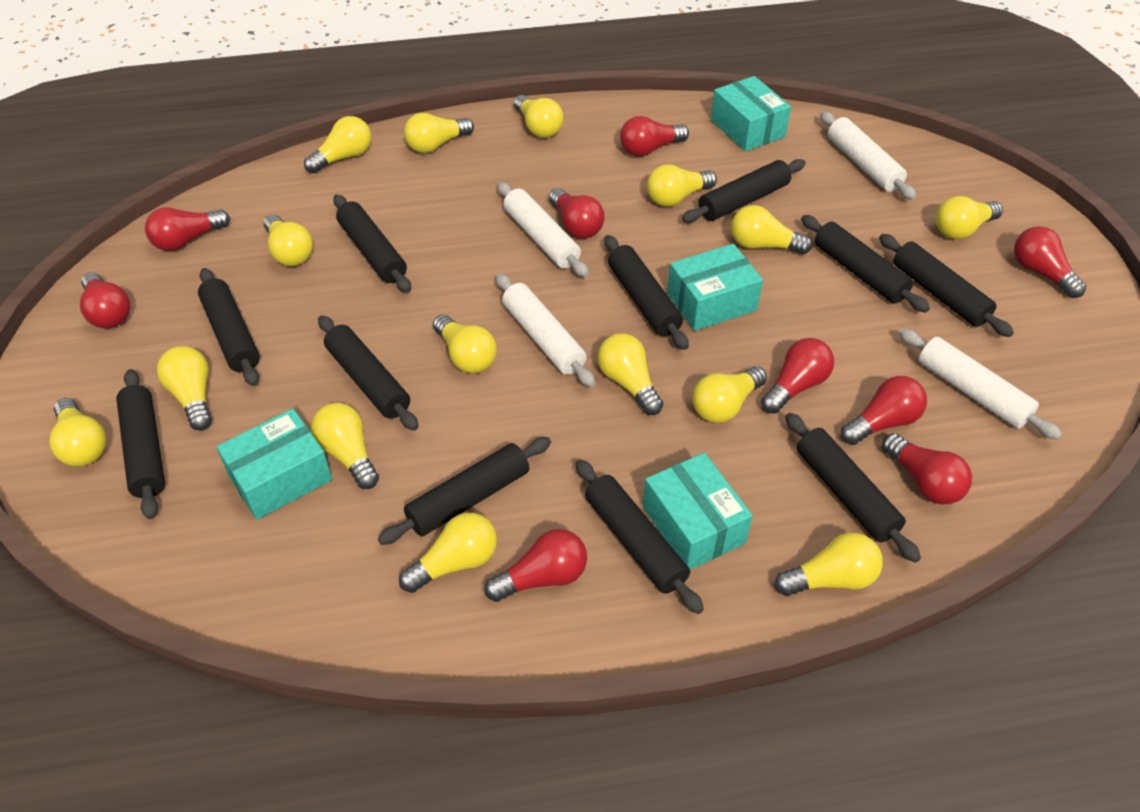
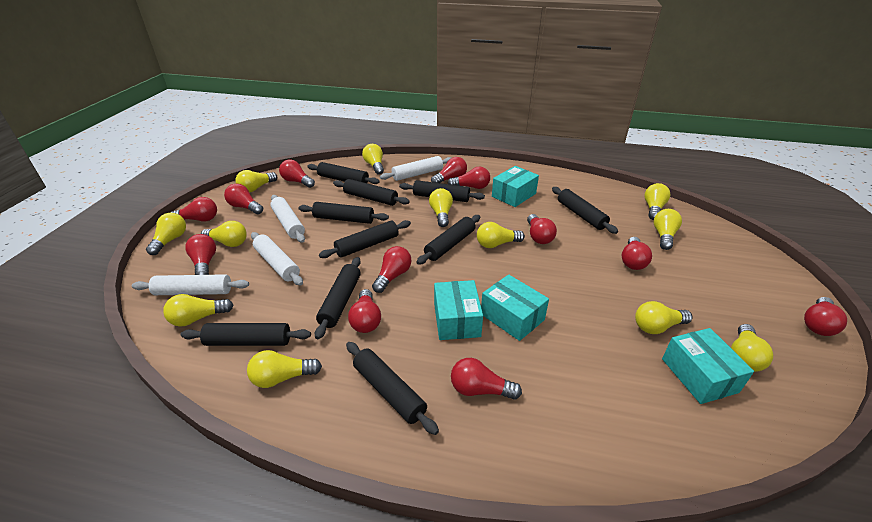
black rolling pin: [116,369,165,519] [198,268,260,386] [318,315,419,431] [333,194,411,293] [378,437,551,545] [575,459,704,614] [604,235,689,350] [682,159,806,223] [785,413,921,563] [801,215,930,313] [879,234,1014,337] = 11 -> [180,323,311,346] [298,202,389,224] [307,162,380,184] [315,257,361,339] [319,220,411,258] [333,179,410,206] [346,342,439,435] [399,180,485,202] [416,215,480,265] [552,187,618,234] = 10
red light bulb: [80,272,130,329] [145,207,230,251] [484,529,587,602] [549,188,605,238] [620,116,689,156] [761,338,834,414] [841,376,927,445] [882,433,972,504] [1014,226,1086,298] = 9 -> [170,197,217,221] [185,234,216,275] [224,183,263,214] [279,159,315,188] [348,289,381,333] [372,246,412,293] [431,157,467,183] [448,166,490,189] [451,358,522,400] [527,214,557,244] [622,237,652,270] [804,297,847,336] = 12
yellow light bulb: [49,398,107,466] [157,346,212,430] [264,214,313,266] [304,116,371,173] [311,403,379,489] [399,513,497,593] [404,113,474,153] [433,315,497,373] [514,95,564,138] [598,334,663,415] [647,164,717,207] [692,366,767,423] [731,205,812,255] [775,533,883,596] [936,196,1003,239] = 15 -> [146,213,186,255] [163,294,233,327] [201,221,247,247] [235,170,277,193] [247,350,322,388] [362,144,384,175] [429,188,453,227] [477,222,525,248] [635,301,692,334] [644,183,670,220] [654,209,682,250] [731,324,773,372] = 12

